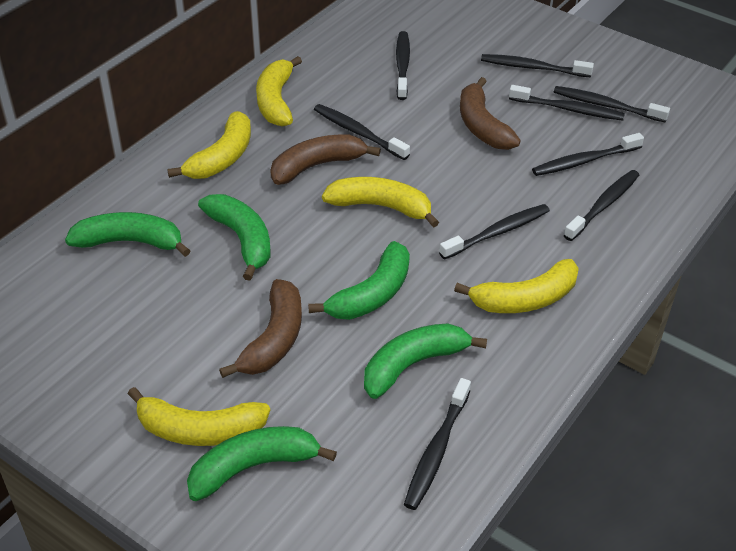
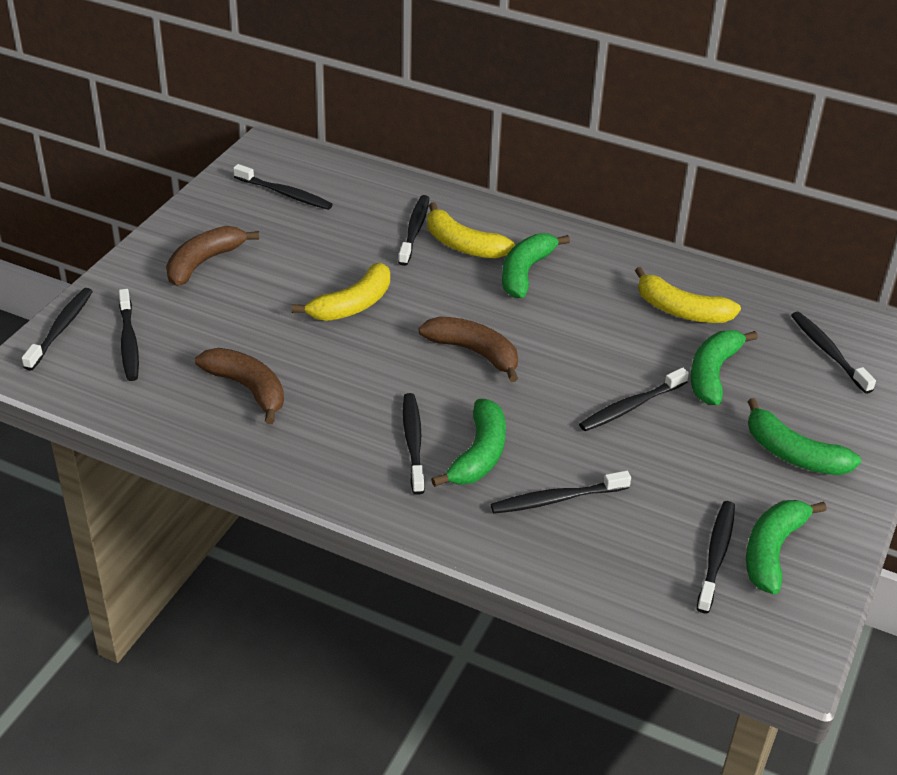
yellow banana: [128,387,270,446] [167,111,251,179] [256,56,302,127] [322,177,439,228] [454,259,579,313] = 5 -> [292,263,390,321] [427,202,515,259] [635,267,741,323] = 3

